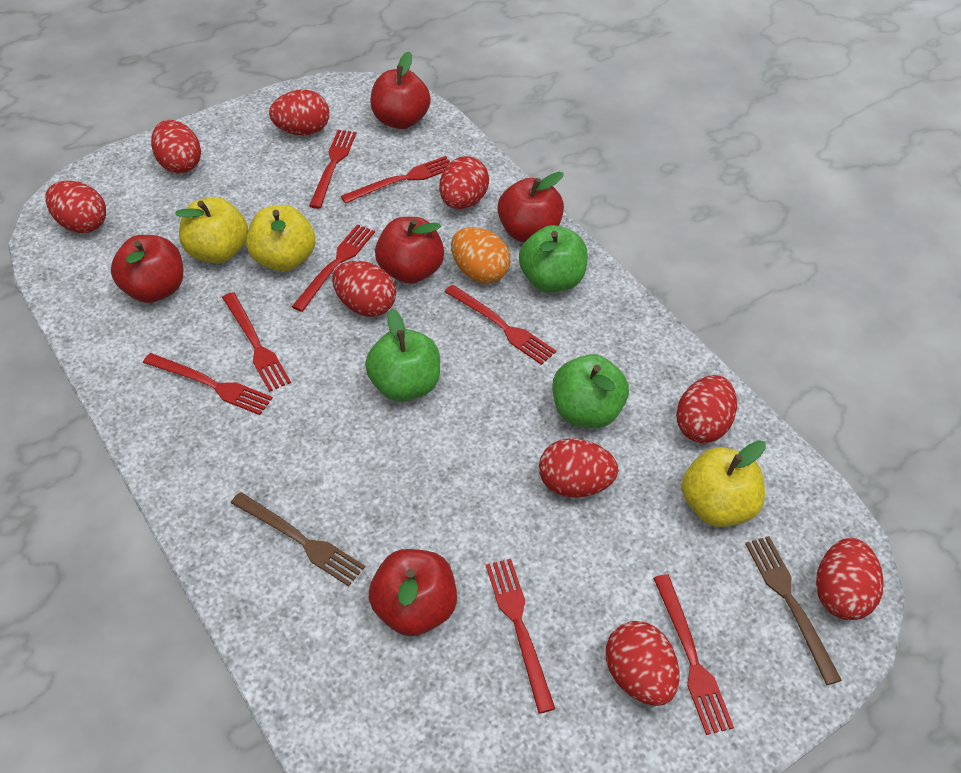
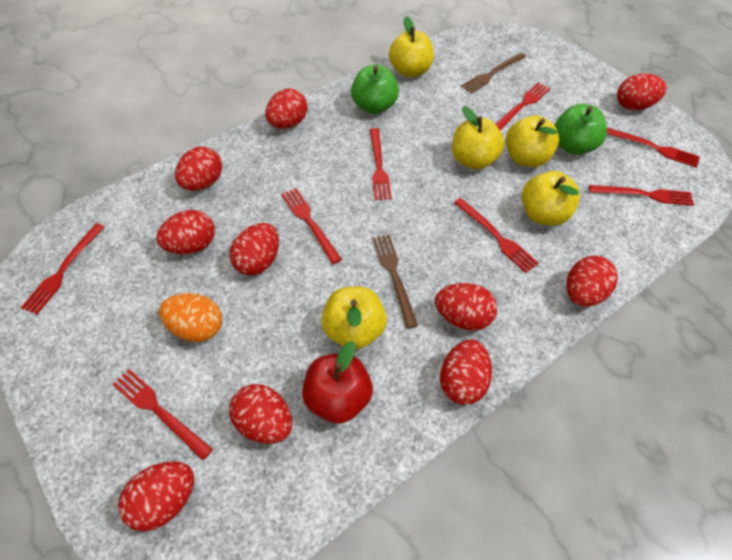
green apple: [365,309,440,402] [519,225,588,293] [553,354,629,429] = 3 -> [351,65,399,114] [554,104,607,155] = 2
red apple: [111,235,183,303] [369,549,457,636] [370,51,431,129] [375,217,444,284] [497,172,564,242] = 5 -> [302,341,373,424] = 1
red egg: [45,180,106,233] [151,120,201,174] [269,90,329,136] [332,261,396,317] [439,156,489,209] [539,438,618,497] [606,621,679,706] [676,375,737,443] [816,538,883,620] = 9 -> [118,461,194,531] [156,210,215,254] [175,147,222,191] [229,384,293,444] [230,223,279,275] [265,89,307,129] [435,283,497,331] [440,339,492,405] [566,256,618,307] [617,73,667,110] = 10
yellow apple: [175,197,248,263] [246,205,315,272] [681,440,766,527] = 3 -> [321,287,387,350] [389,16,434,77] [452,106,505,170] [506,115,559,167] [522,171,580,226] = 5

